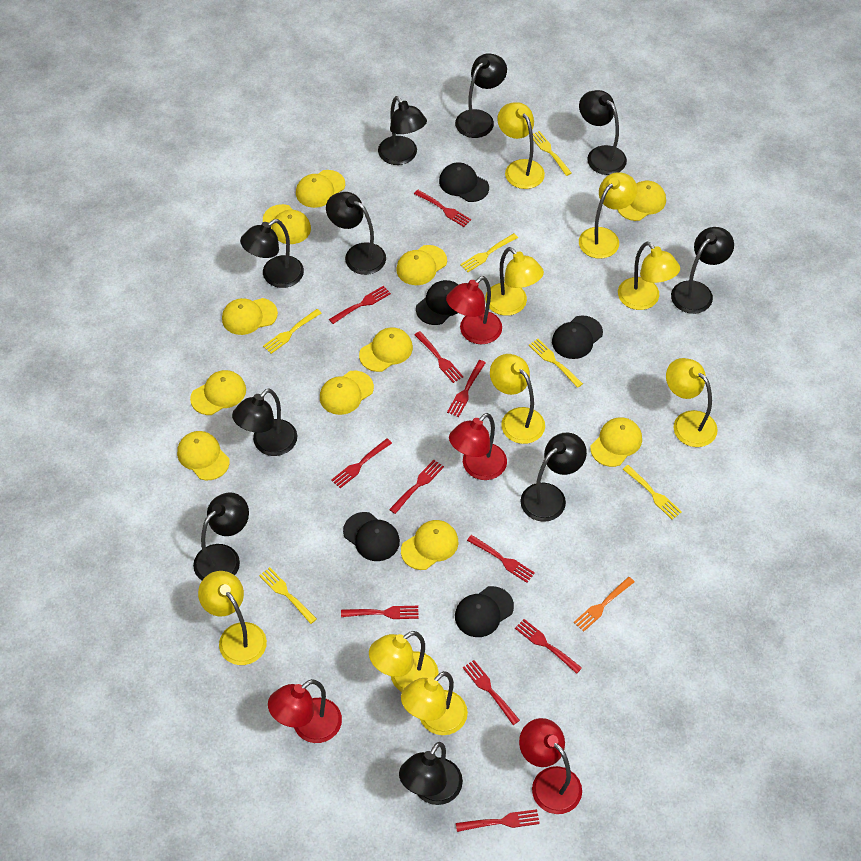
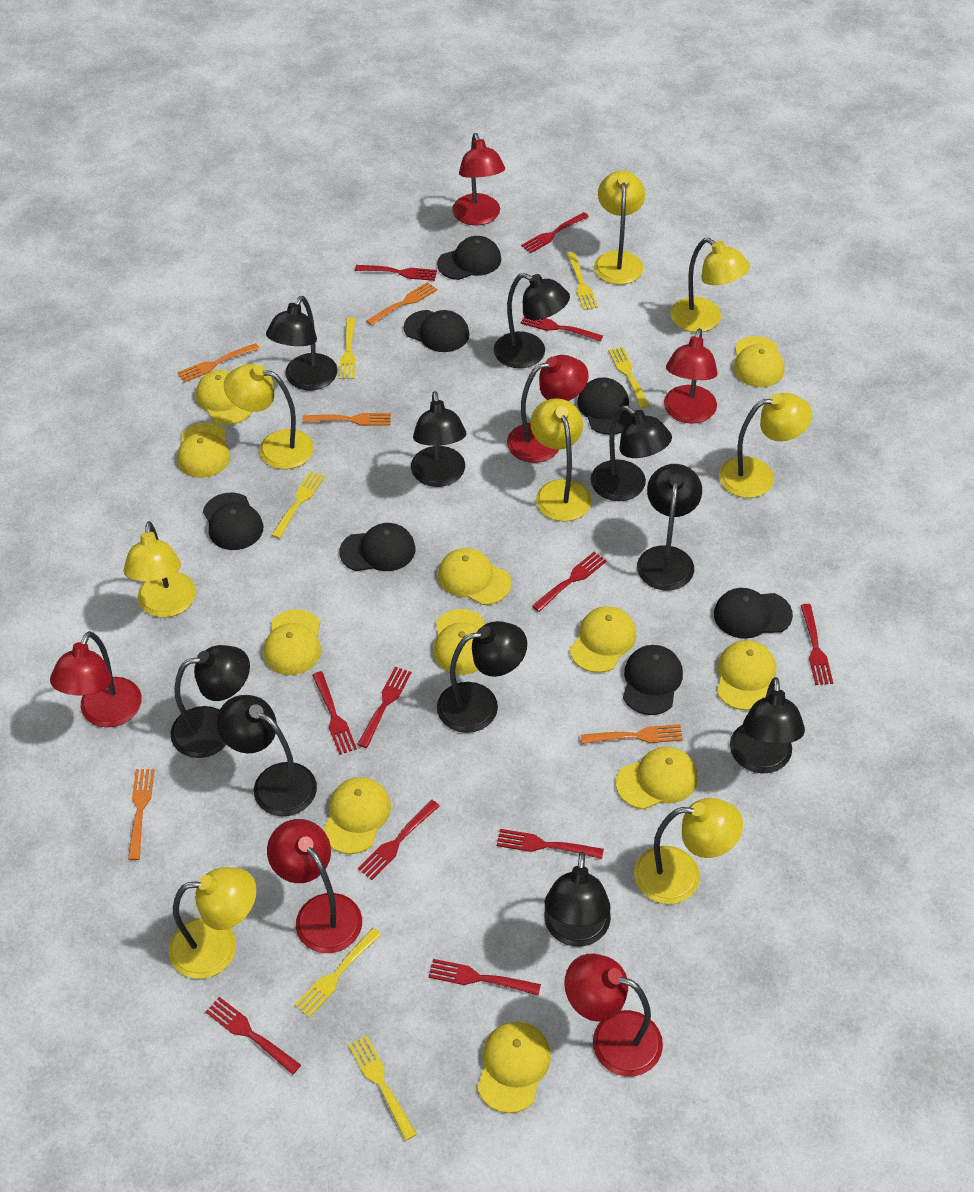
black cap: [343,512,400,561] [416,280,458,325] [439,162,489,202] [455,586,514,637] [552,316,603,359] = 5 -> [203,493,264,550] [339,523,415,571] [404,310,470,352] [437,236,501,280] [577,377,631,435] [623,645,683,715] [714,588,793,639] = 7
orange fork: [574,577,635,632] = 1 -> [128,769,154,860] [177,343,260,383] [303,413,391,426] [366,282,437,326] [580,724,683,744] = 5
red lamp: [268,679,342,743] [446,276,502,344] [449,413,507,480] [519,718,582,814] = 4 -> [50,631,142,727] [267,819,362,953] [452,133,505,225] [507,355,589,463] [564,953,663,1077] [664,328,718,424] = 6
yellow lamp: [198,571,267,665] [369,631,439,692] [401,671,468,735] [485,247,544,316] [490,354,545,444] [497,102,545,189] [579,172,637,259] [618,241,680,310] [666,358,718,447] = 9 -> [124,521,196,617] [169,867,256,979] [224,364,314,469] [530,398,592,521] [594,170,645,285] [634,798,743,904] [670,238,750,332] [719,393,812,498] = 8

